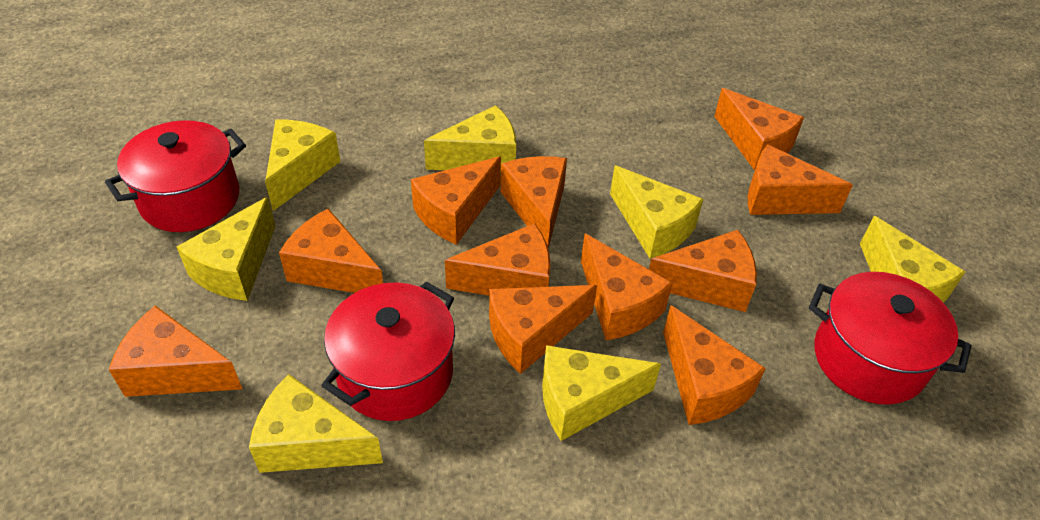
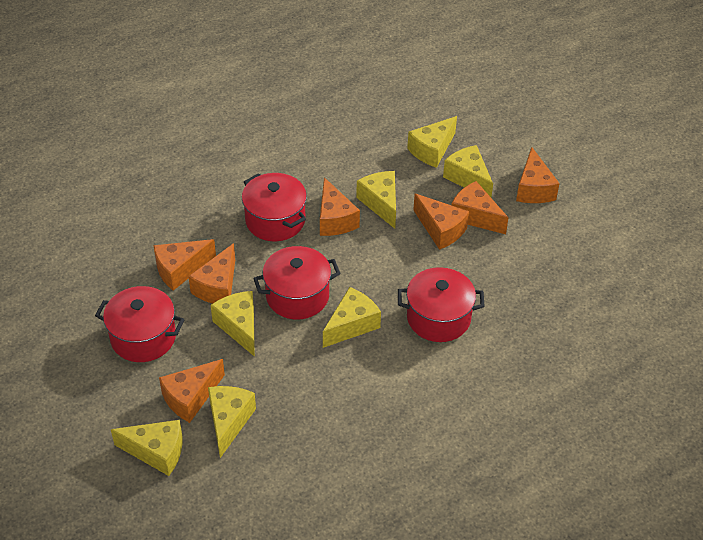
orange cheese: [109,306,242,397] [279,208,383,293] [411,157,501,245] [445,223,551,296] [489,285,597,374] [501,156,567,249] [581,234,673,341] [649,230,757,312] [663,305,766,425] [714,88,804,170] [748,144,853,215] = 11 -> [153,239,216,291] [159,359,225,423] [188,243,235,304] [320,177,360,236] [413,194,469,250] [452,181,508,234] [516,147,560,203] = 7
red pot: [105,120,246,232] [321,281,455,421] [809,272,971,405] = 3 -> [95,286,185,362] [242,173,307,241] [253,246,341,319] [398,267,485,342] = 4

